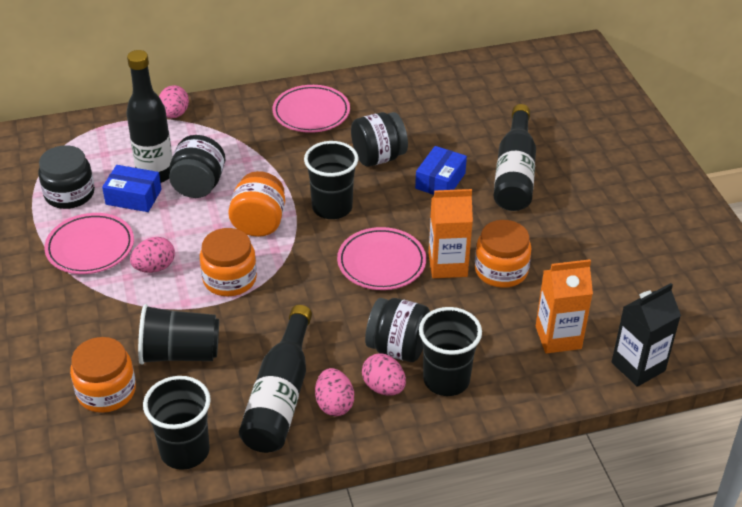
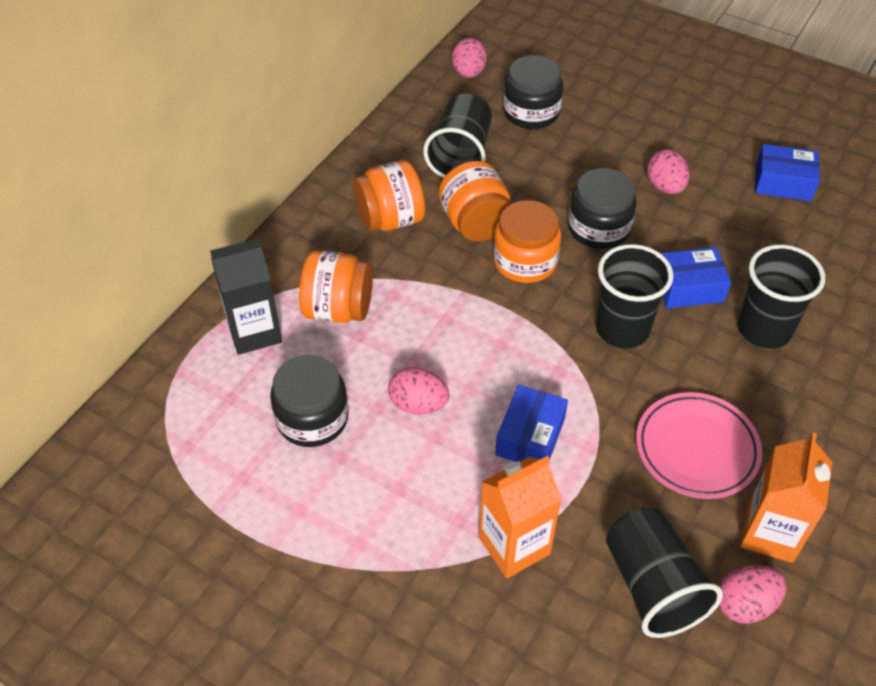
black bottle: [126,50,173,183] [239,305,312,453] [494,104,536,211] = 3 -> none = 0
black jar: [38,145,95,209] [169,135,225,198] [351,112,408,166] [365,298,430,362] = 4 -> [270,355,349,447] [503,55,563,129] [568,168,637,249] = 3
blue box: [102,165,162,212] [415,146,467,195] = 2 -> [495,385,568,462] [660,247,731,309] [755,144,820,201] = 3
pink plate: [44,213,134,274] [273,85,350,133] [337,227,426,290] = 3 -> [636,392,762,499] = 1

